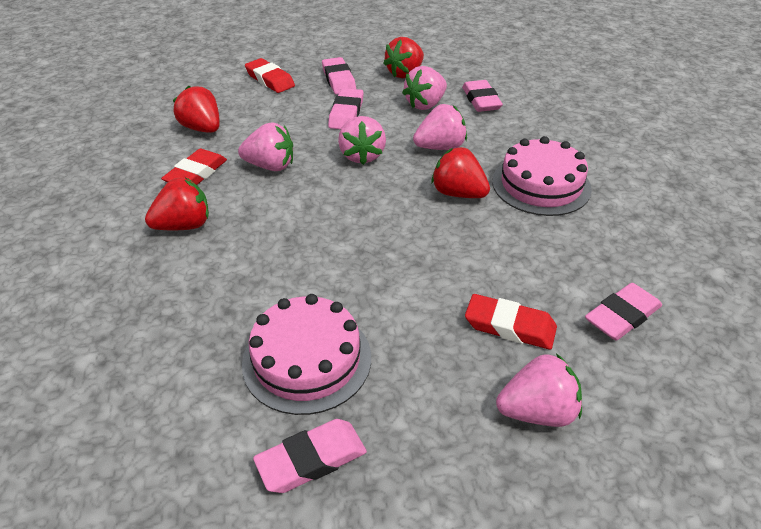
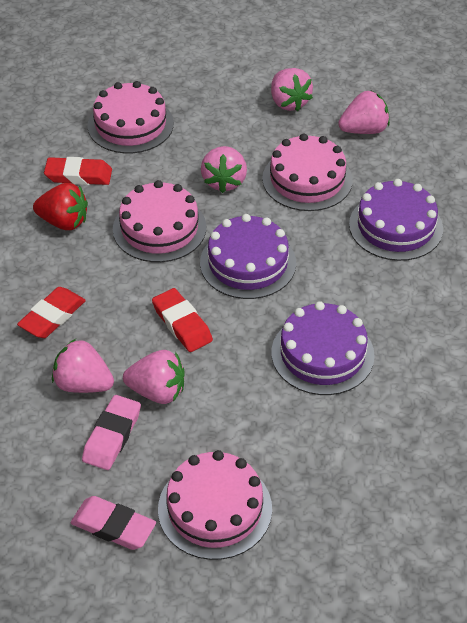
pink cake: [242,294,371,415] [492,136,592,216] = 2 -> [87,81,174,153] [113,180,206,262] [158,450,272,560] [262,133,353,211] = 4
pink eraser: [253,419,367,493] [322,57,356,95] [328,88,364,129] [462,80,503,112] [585,283,662,340] = 5 -> [71,496,156,550] [82,395,141,470] = 2
purple cake: none = 0 -> [200,214,296,299] [271,301,375,395] [349,179,443,261] = 3
red strawberry: [145,178,209,230] [173,85,220,133] [383,37,424,78] [431,147,490,198] = 4 -> [33,183,88,230] = 1

